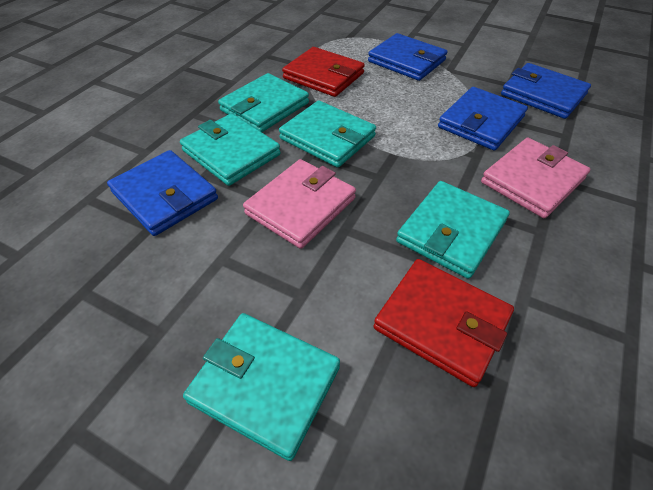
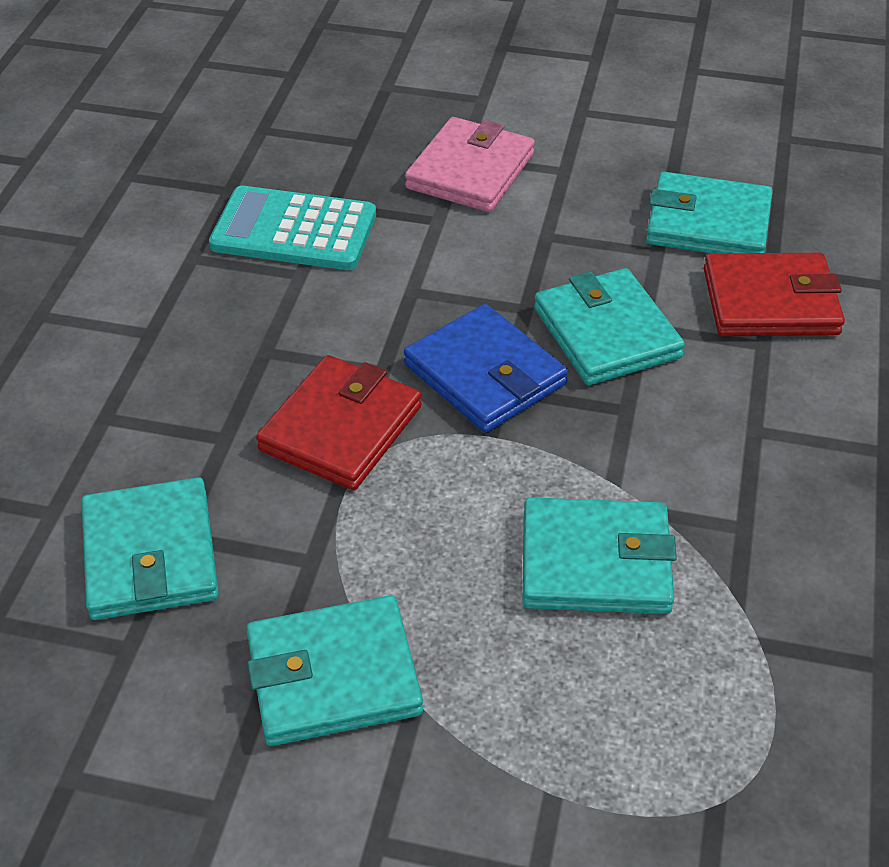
blue wallet: [107,150,218,236] [368,33,447,81] [438,87,528,151] [501,63,591,119] = 4 -> [404,304,568,433] = 1
pink wallet: [243,159,356,249] [481,138,590,218] = 2 -> [405,117,535,212] = 1
turquoise calculator: none = 0 -> [209,186,376,270] = 1

